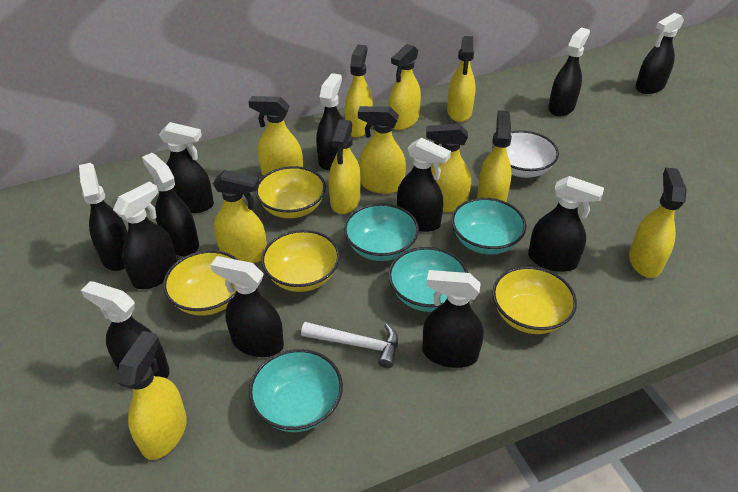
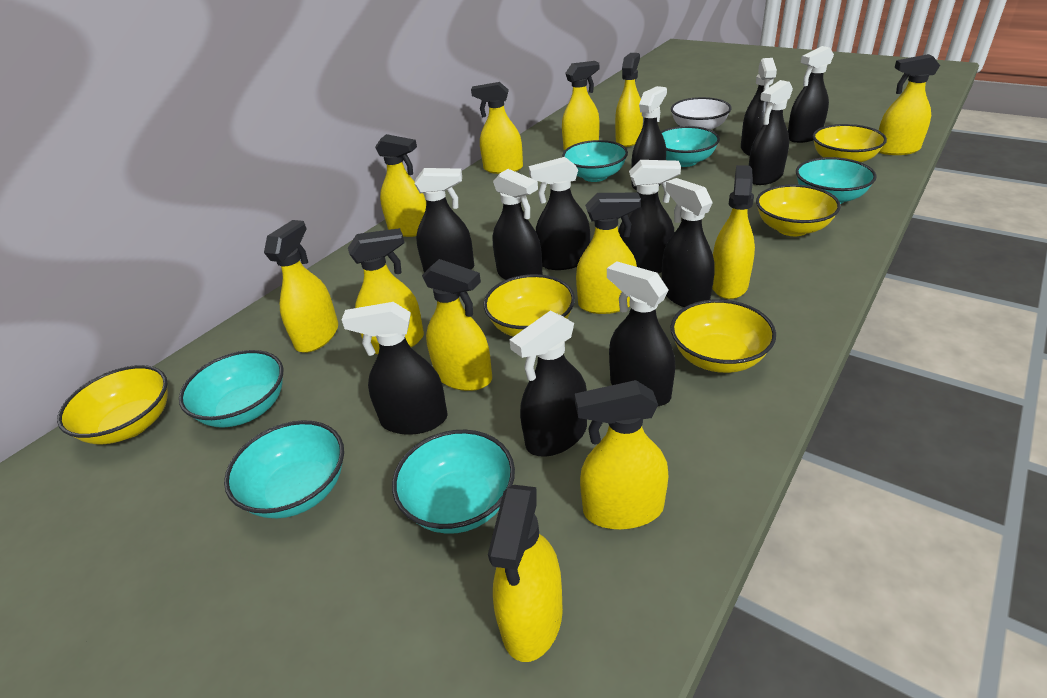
turquoise bowl: [249,349,343,432] [344,203,419,261] [388,247,468,312] [451,198,526,255] = 4 -> [179,350,283,428] [224,420,344,518] [392,430,515,534] [562,140,628,182] [661,126,720,167] [796,157,877,204] = 6
white hammer: [301,322,398,368] = 1 -> none = 0
yellow bowl: [163,250,238,316] [255,166,326,218] [261,230,340,292] [492,266,577,334] = 4 -> [57,365,168,444] [483,274,575,337] [671,299,776,373] [756,184,841,236] [813,124,887,162] = 5
yellow spray bottle: [116,331,187,460] [213,170,267,263] [248,96,303,176] [329,119,361,214] [345,44,373,137] [358,106,406,194] [389,44,421,130] [426,124,471,212] [447,36,476,122] [477,110,512,202] [629,168,687,278] = 11 -> [264,220,338,353] [348,228,424,354] [375,134,426,237] [422,259,492,391] [471,82,523,174] [488,485,563,662] [562,61,599,150] [575,380,669,530] [576,193,641,314] [615,53,643,147] [712,165,755,299] [879,54,940,155] = 12

